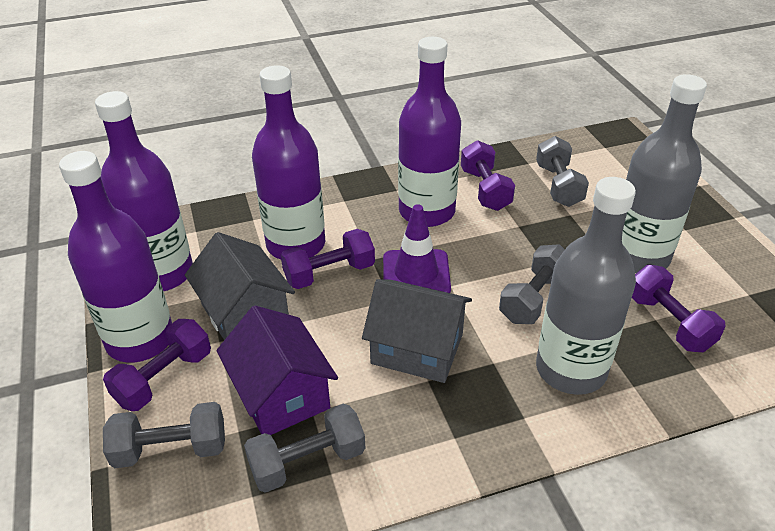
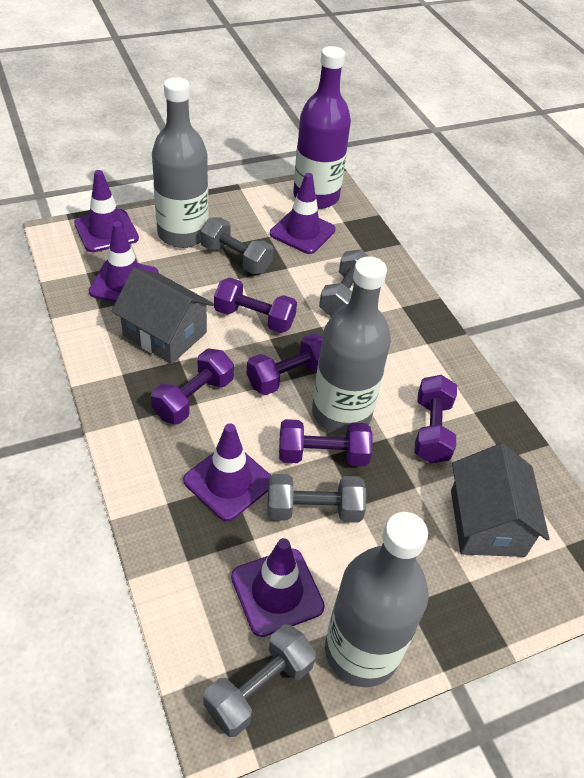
grey bottle: [536,177,636,395] [622,74,707,273] = 2 -> [152,77,208,248] [312,257,391,435] [325,512,428,687] = 3
purple bottle: [59,151,172,363] [95,91,193,291] [252,65,325,260] [398,37,461,227] = 4 -> [293,46,351,209] = 1
purple dumbbell: [103,319,211,411] [281,229,375,289] [461,140,515,211] [632,264,726,352] = 4 -> [151,349,234,424] [214,278,297,333] [247,333,323,395] [279,419,373,466] [414,375,457,463] = 5
purple house: [216,306,338,435] = 1 -> none = 0
purple traffic cone: [383,204,451,293] = 1 -> [74,170,139,252] [89,221,159,302] [183,423,271,521] [231,538,325,637] [270,173,336,254] = 5

